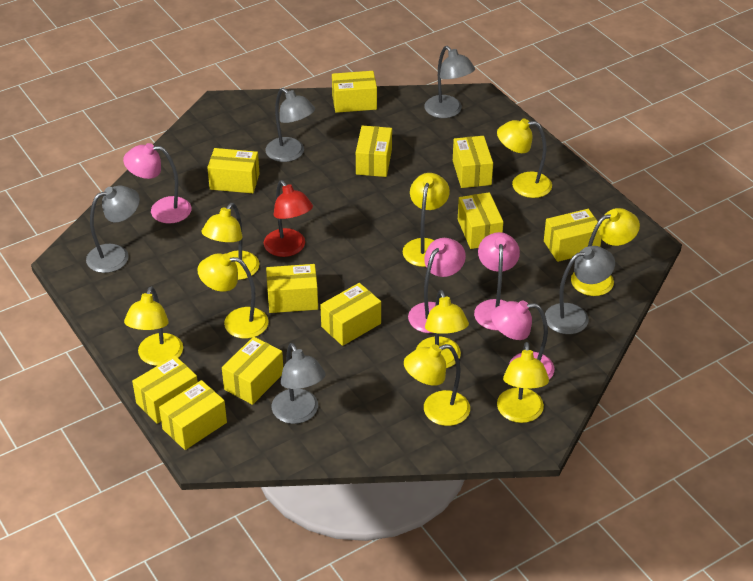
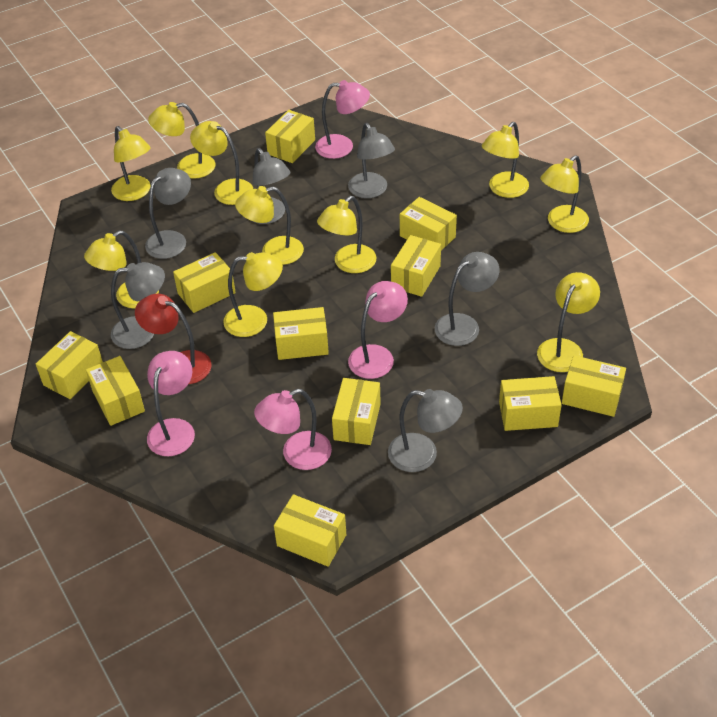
grey lamp: [86,186,140,273] [265,88,315,162] [272,343,326,424] [424,46,475,118] [545,246,615,334] = 5 -> [111,262,165,349] [145,168,191,259] [252,148,291,224] [348,123,395,198] [388,389,463,472] [435,252,500,346] = 6
yellow lamp: [124,286,183,366] [197,253,269,339] [201,203,259,280] [403,173,450,267] [404,344,470,426] [416,290,469,368] [497,118,552,198] [497,342,549,423] [571,208,640,296] = 9 -> [84,231,159,308] [111,126,151,201] [148,102,215,179] [190,121,253,205] [223,252,283,337] [235,186,304,265] [317,196,376,273] [482,122,529,198] [537,272,600,372] [540,155,589,233] = 10

